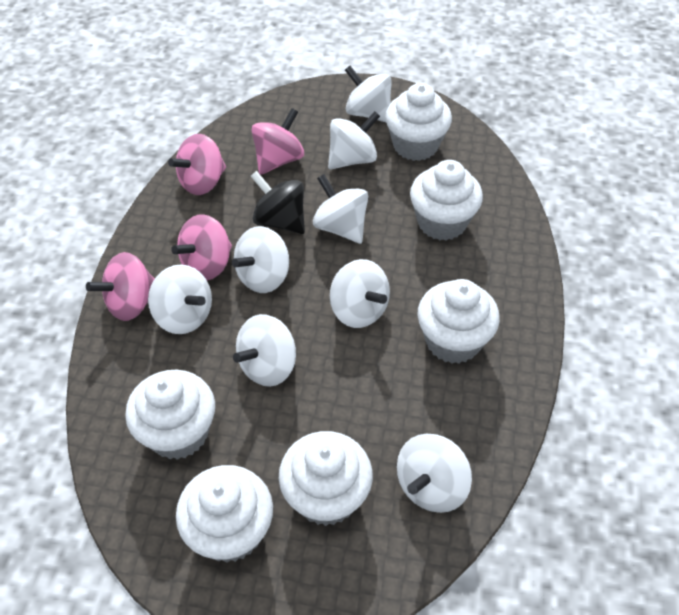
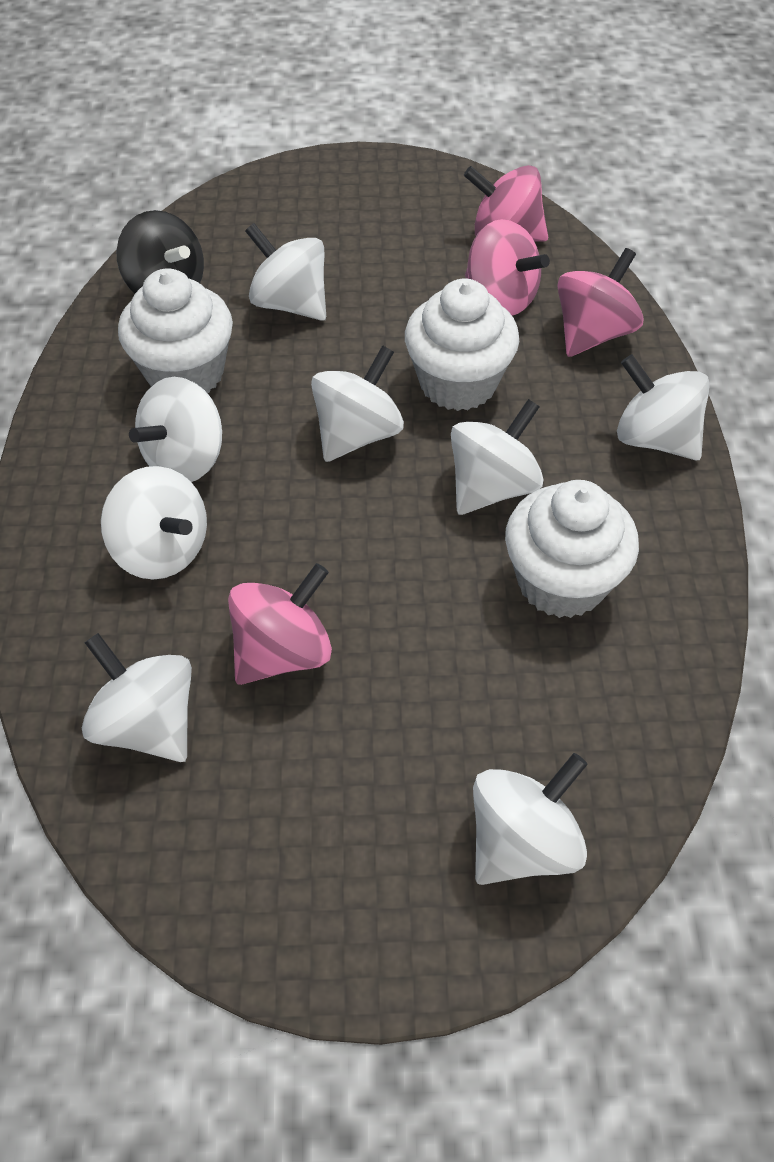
white cupcake: [125,370,215,460] [176,465,273,563] [279,431,373,526] [385,83,452,161] [410,160,483,240] [417,279,500,364] = 6 -> [118,268,233,393] [405,278,519,411] [505,480,639,618] = 3

